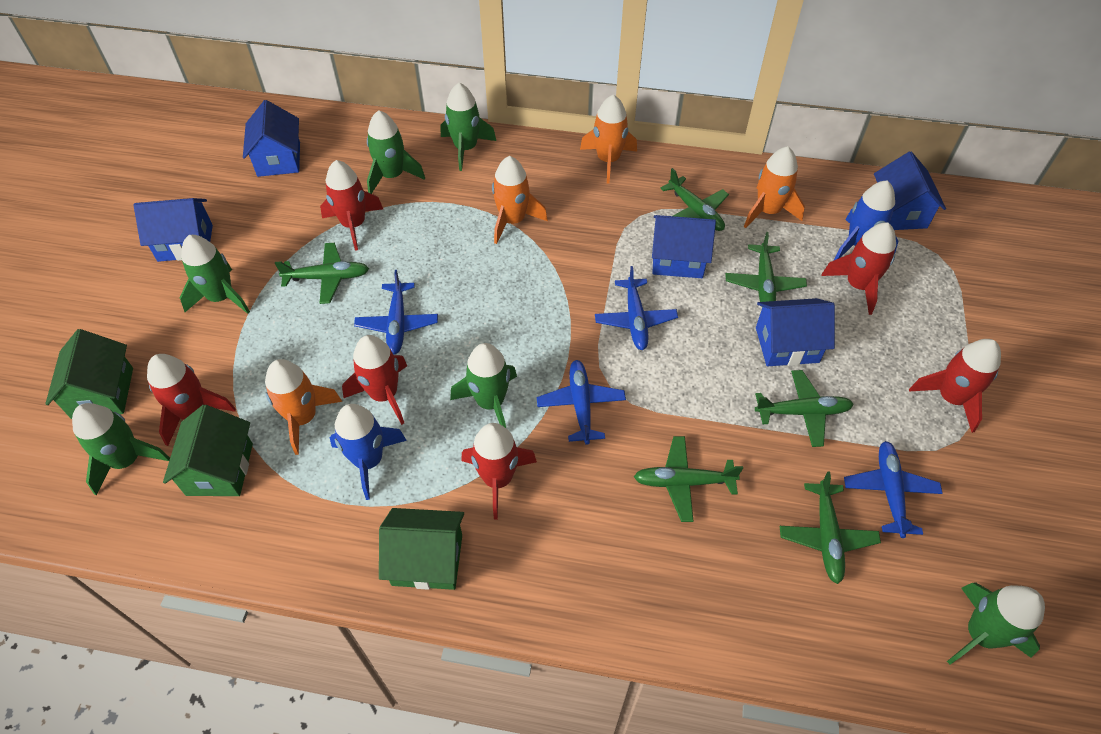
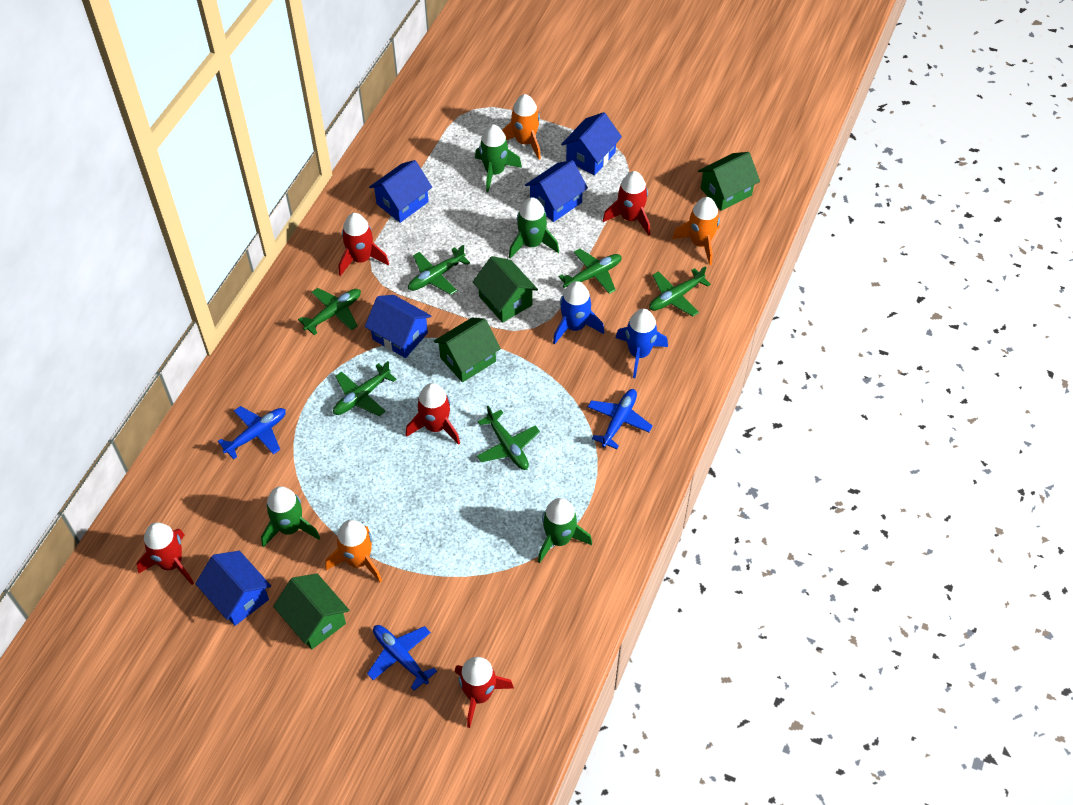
blue plane: [354,270,438,355] [537,360,626,445] [595,266,678,350] [844,441,943,538] = 4 -> [218,406,286,459] [367,625,437,691] [588,389,652,449] = 3
green house: [45,329,133,419] [163,405,253,496] [379,508,464,590] = 3 -> [273,574,349,649] [434,318,501,382] [473,256,538,323] [698,152,760,211] = 4
green rocket: [72,403,170,495] [180,235,250,314] [367,110,425,194] [441,83,496,171] [450,343,517,428] [947,582,1045,665] = 6 -> [261,486,320,547] [475,124,522,192] [509,197,559,258] [538,498,592,563] = 4
orange rocket: [265,359,342,455] [492,156,548,244] [580,94,637,183] [744,146,805,228] = 4 -> [326,520,382,582] [502,94,541,160] [672,197,720,265] = 3
red rocket: [147,354,236,446] [320,160,383,251] [342,335,407,425] [461,423,537,520] [821,223,896,315] [909,339,1001,433] = 6 -> [136,522,194,585] [339,213,389,276] [406,383,460,445] [455,657,514,728] [603,171,650,236] = 5

